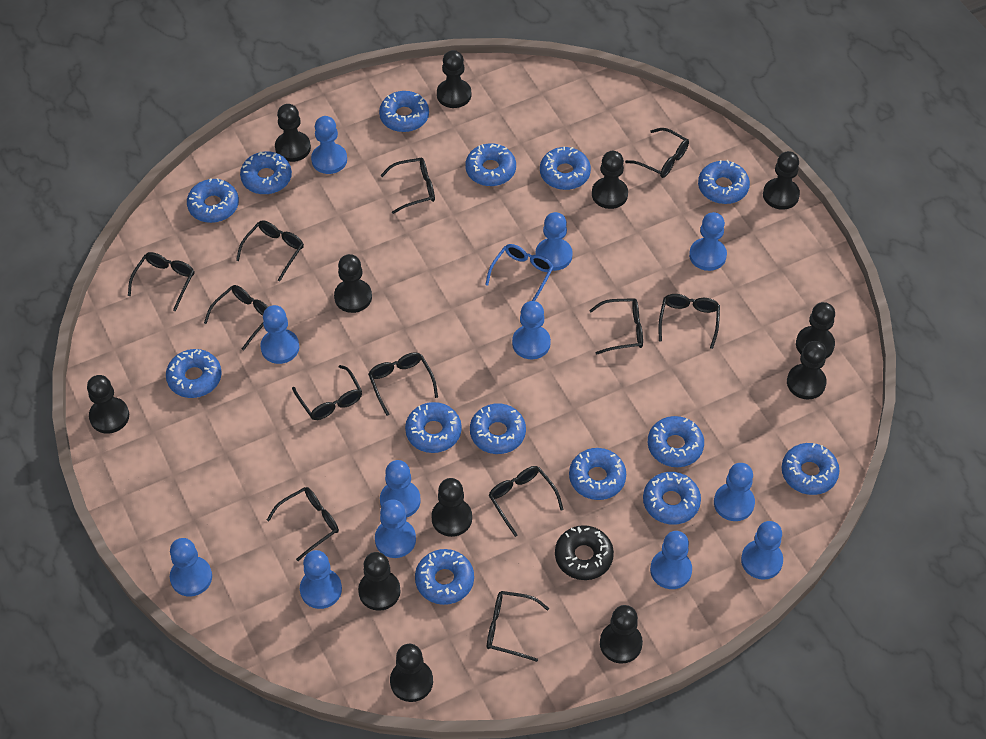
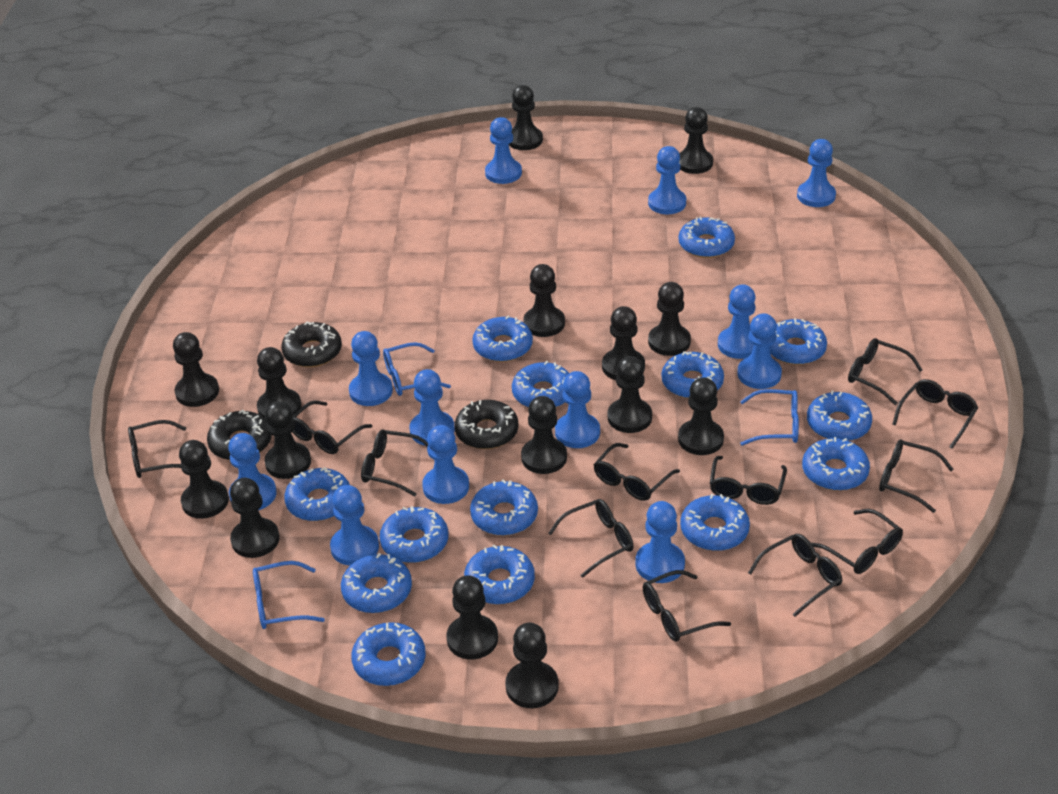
black donut: [555,525,614,580] = 1 -> [207,410,271,460] [281,321,342,367] [455,400,519,449] = 3
black pawn: [87,375,129,434] [275,104,311,162] [334,254,372,313] [358,552,401,611] [390,644,433,702] [431,478,472,537] [437,50,471,108] [592,151,628,209] [600,605,643,664] [763,151,800,210] [787,341,827,399] [796,302,835,358] = 12 -> [173,332,219,407] [179,440,229,519] [230,478,279,558] [257,347,302,418] [264,401,311,479] [446,575,498,660] [505,623,559,708] [509,85,543,150] [521,396,567,474] [523,264,565,337] [602,306,645,380] [608,356,652,433] [648,282,691,356] [678,377,724,455] [679,107,713,174] = 15
blue glasses: [485,244,554,301] = 1 -> [253,561,325,629] [383,342,451,396] [740,389,799,446] = 3

